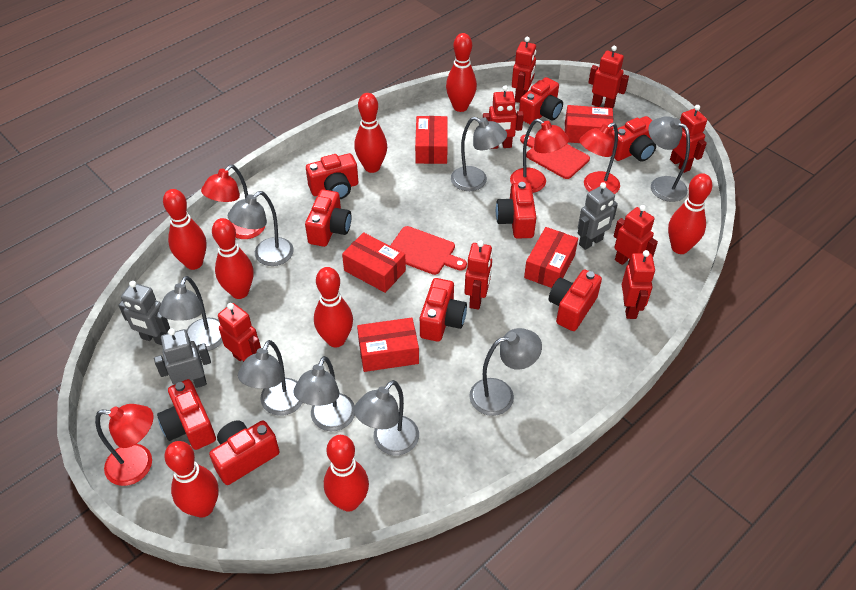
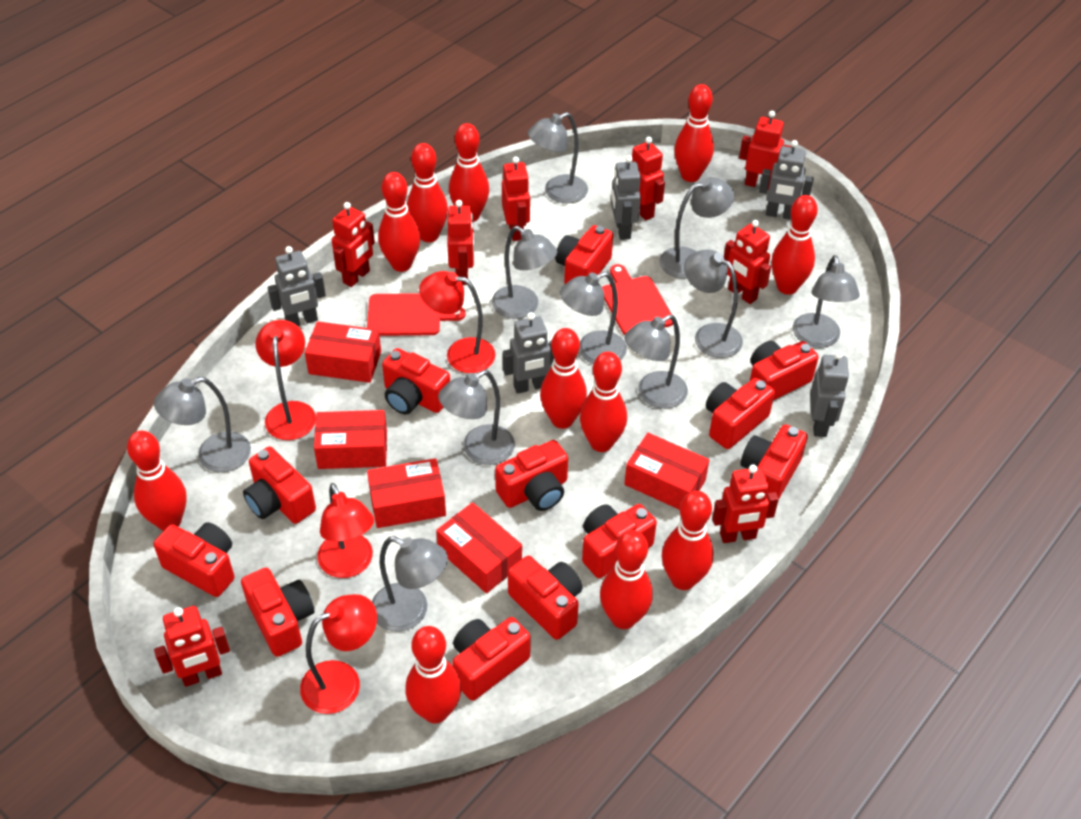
grey lamp: [159,276,223,351] [228,191,294,266] [238,340,302,416] [293,356,355,431] [354,380,419,455] [451,117,507,191] [469,328,542,416] [648,116,690,202] = 8 -> [154,377,251,472] [372,536,448,632] [438,370,515,465] [492,226,557,319] [528,112,588,203] [560,272,627,364] [624,314,688,409] [659,177,734,279] [684,250,743,358] [793,255,860,348] = 10
grey robot: [118,281,170,345] [154,328,211,388] [578,182,618,250] = 3 -> [268,246,326,326] [503,312,554,394] [611,156,641,240] [759,140,814,220] [810,351,849,437] = 5
red bowling pin: [163,189,207,270] [164,441,219,518] [212,218,254,299] [314,267,353,347] [324,435,369,511] [354,93,387,173] [446,33,477,112] [668,173,712,254] = 8 -> [127,431,187,531] [378,172,420,272] [405,626,461,724] [407,143,448,242] [449,123,489,222] [540,328,587,429] [580,352,627,452] [600,530,653,629] [662,491,714,590] [674,84,714,182] [772,195,818,295] = 11
red camera: [157,379,216,450] [209,420,280,485] [305,189,351,247] [306,153,358,199] [420,278,467,342] [496,182,537,239] [519,77,563,124] [548,269,602,331] [611,116,656,162] = 9 -> [153,522,235,597] [241,568,315,657] [243,446,316,524] [382,348,450,414] [452,617,531,701] [495,440,568,511] [508,556,582,640] [555,225,613,284] [582,504,657,578] [706,378,775,449] [740,424,808,498] [750,341,819,400] = 12

